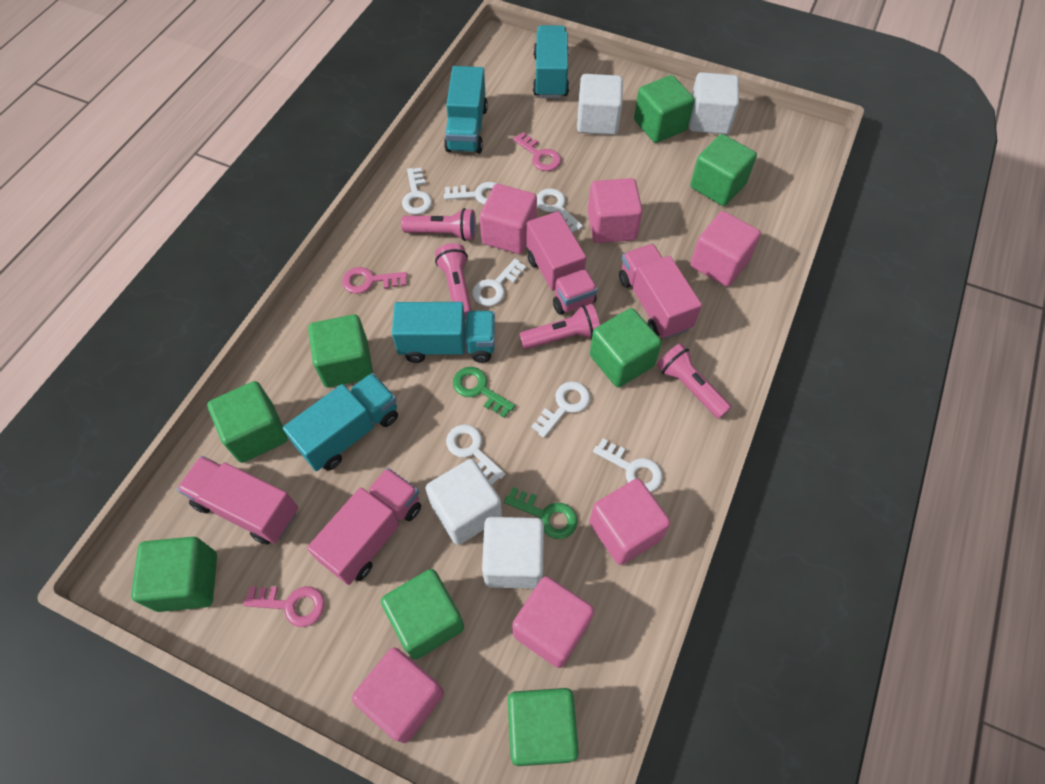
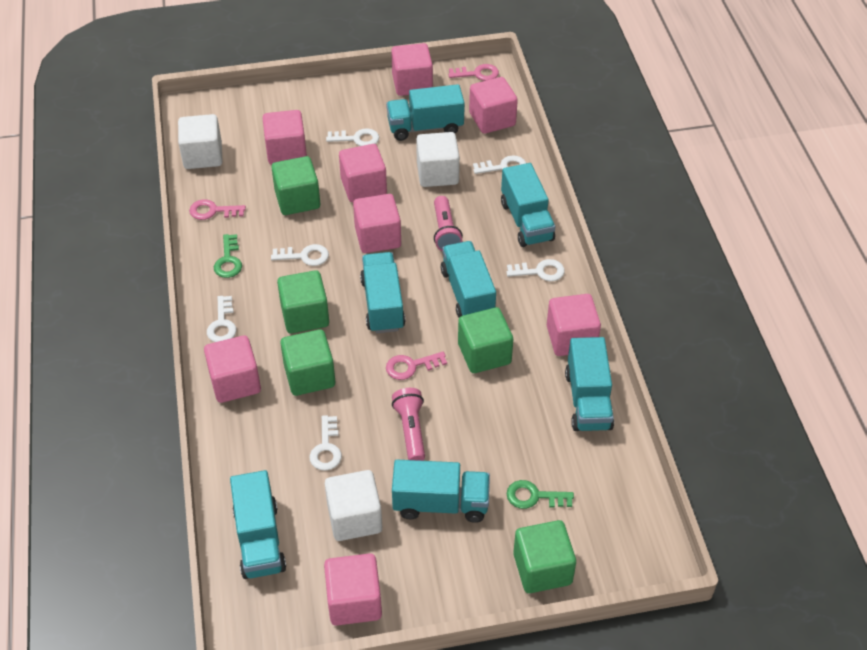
green cube: [131,537,217,612] [207,381,288,463] [308,314,373,388] [381,569,464,659] [508,688,579,766] [590,308,662,388] [634,75,695,143] [690,134,757,206] = 8 -> [271,156,320,215] [277,270,329,334] [280,329,335,396] [458,307,513,373] [513,520,576,593] = 5
pink cube: [352,647,444,743] [480,184,537,254] [512,577,594,668] [588,178,643,243] [589,479,671,565] [691,211,761,287] = 6 -> [204,335,261,403] [263,110,307,165] [324,553,382,626] [339,144,387,202] [353,194,401,253] [391,43,433,96] [469,77,518,134] [547,294,601,356] = 8
pink flashlight: [401,208,476,241] [435,243,472,319] [520,304,600,349] [657,343,732,419] = 4 -> [392,388,425,461] [434,196,463,251] = 2
pink truck: [177,456,298,544] [307,468,421,585] [527,211,598,315] [619,244,702,339] = 4 -> none = 0
turquoise truck: [283,373,398,471] [392,302,495,363] [444,66,488,154] [533,25,569,99] = 4 -> [230,470,286,579] [360,252,405,333] [386,84,465,141] [392,460,490,523] [441,241,496,318] [501,163,555,247] [565,337,614,431] = 7
white cube: [426,459,502,545] [482,517,544,589] [577,74,623,135] [689,72,739,134] = 4 -> [178,114,223,169] [325,470,382,541] [416,132,460,187] = 3
white key: [402,168,432,214] [444,182,497,204] [446,425,506,485] [472,259,526,306] [531,381,590,438] [537,188,583,233] [593,438,663,492] = 7 -> [207,296,237,342] [271,244,329,266] [310,415,342,471] [326,129,379,146] [473,155,526,174] [506,259,565,281] = 6

